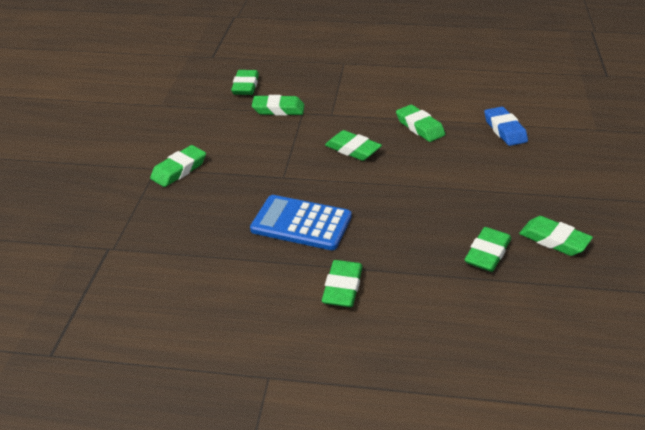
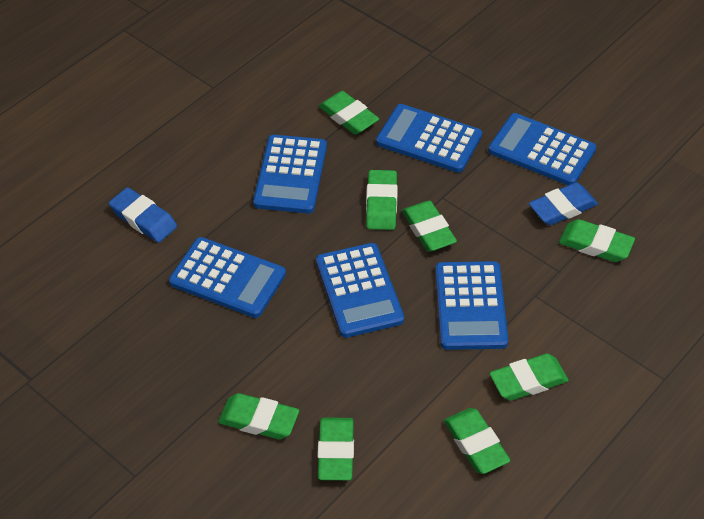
blue calculator: [250,195,352,250] = 1 -> [169,237,286,318] [253,135,327,213] [316,243,404,338] [376,104,482,173] [435,261,508,350] [488,113,596,185] = 6
blue eraser: [484,107,528,146] = 1 -> [109,187,177,243] [529,182,598,225] = 2

